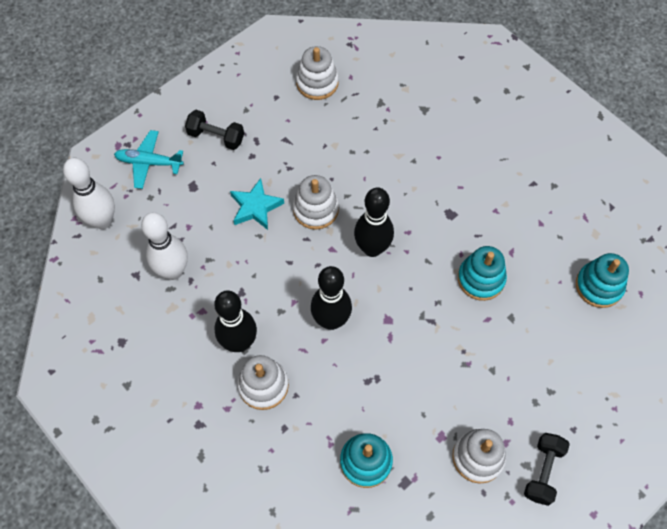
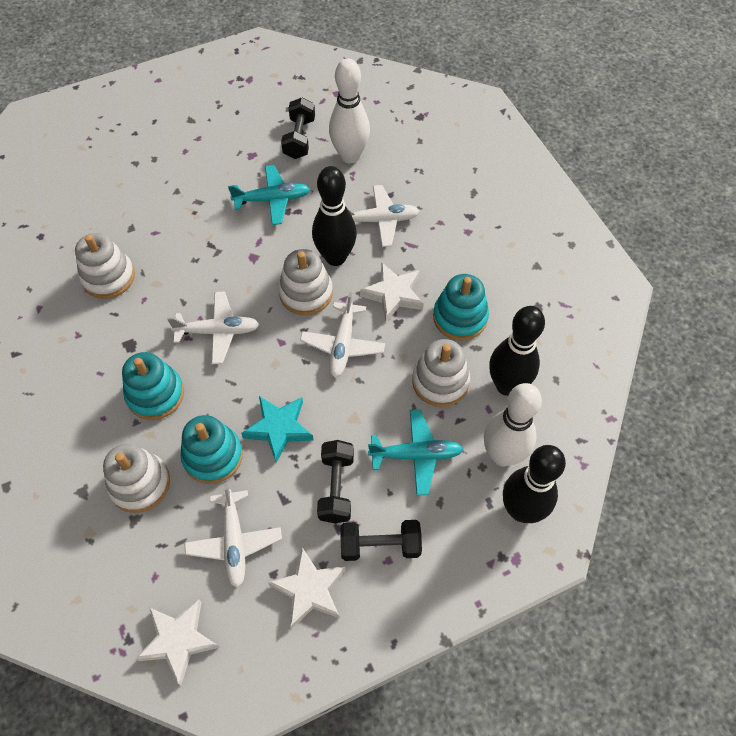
black dumbbell: [185,110,244,150] [524,433,570,506] = 2 -> [281,98,315,159] [317,440,354,523] [340,520,422,561] = 3
turquoise plane: [114,130,184,189] = 1 -> [228,165,310,225] [368,410,463,495] = 2
white plane: none = 0 -> [167,292,260,364] [184,483,282,588] [300,292,385,378] [346,185,420,247] = 4
white star: none = 0 -> [135,599,220,685] [268,547,346,629] [360,262,424,322] = 3

